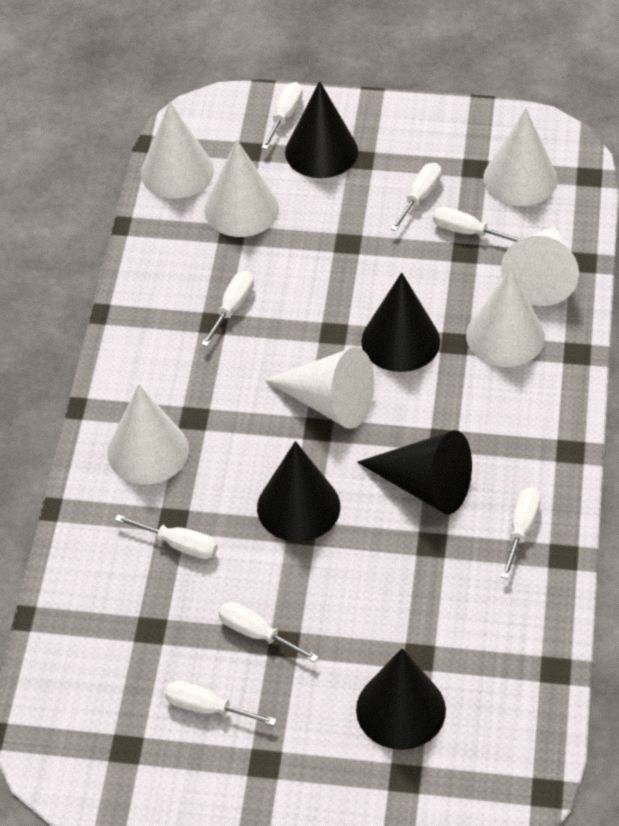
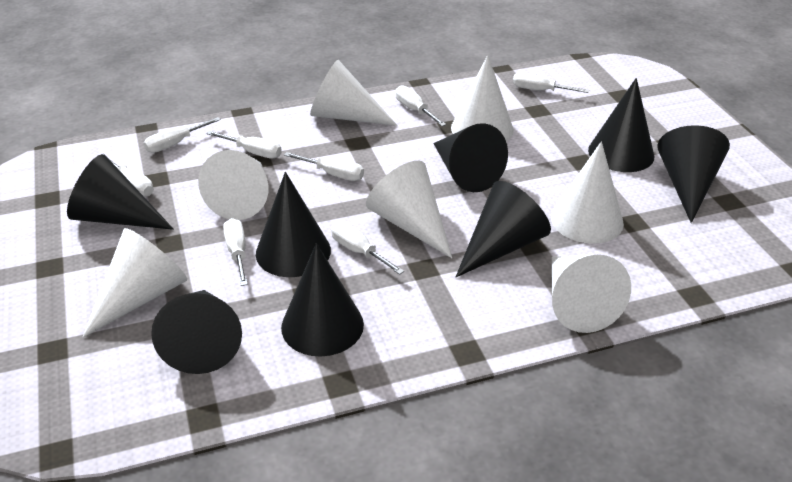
black cone: [257,441,340,542] [285,81,358,178] [356,648,446,750] [357,430,472,515] [361,272,440,372] = 5 -> [67,154,174,230] [151,290,242,374] [256,172,331,277] [281,243,364,356] [433,123,508,192] [456,181,551,277] [588,78,654,172] [657,125,730,223] = 8

